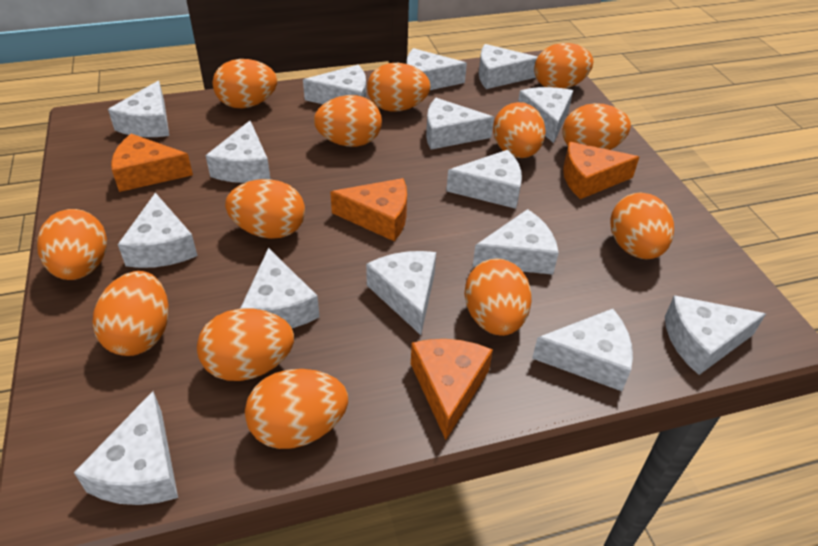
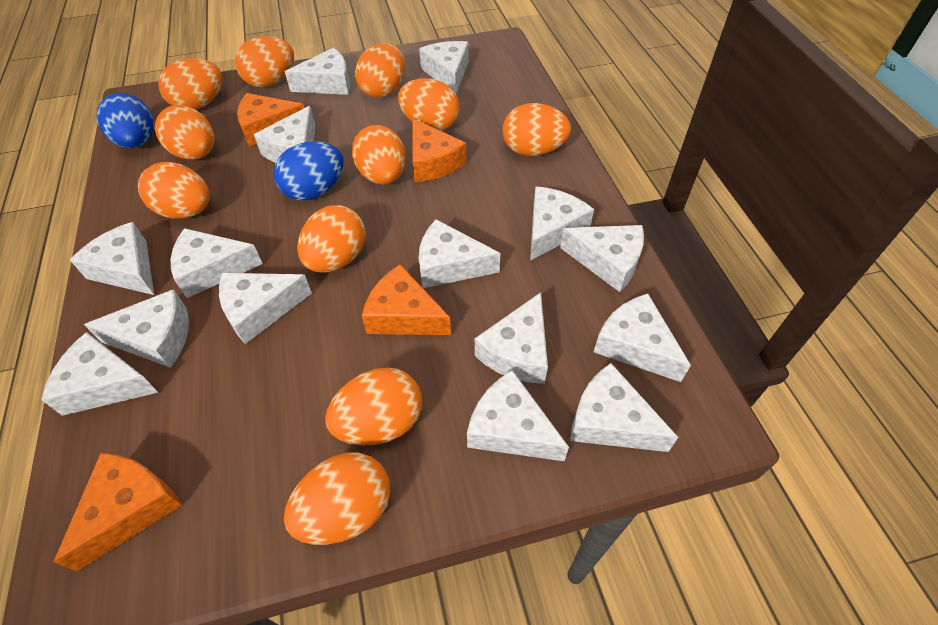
blue egg: none = 0 -> [97,93,154,148] [274,141,343,200] = 2
orange egg: [37,209,107,280] [93,271,169,356] [197,309,294,381] [213,59,277,108] [225,179,305,239] [245,369,348,449] [314,95,382,147] [367,63,431,112] [464,258,532,336] [493,102,546,158] [534,43,593,89] [562,103,631,150] [610,193,674,259] = 13 -> [138,162,210,219] [155,105,214,160] [158,58,222,110] [235,36,294,87] [284,453,390,545] [297,205,366,273] [325,367,422,445] [352,125,406,184] [355,43,405,98] [398,78,460,131] [503,103,571,156] = 11

